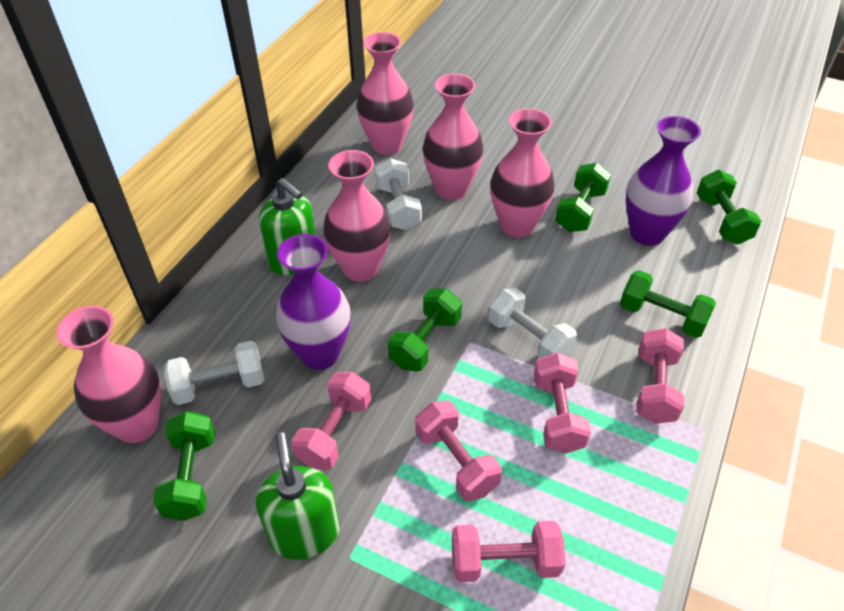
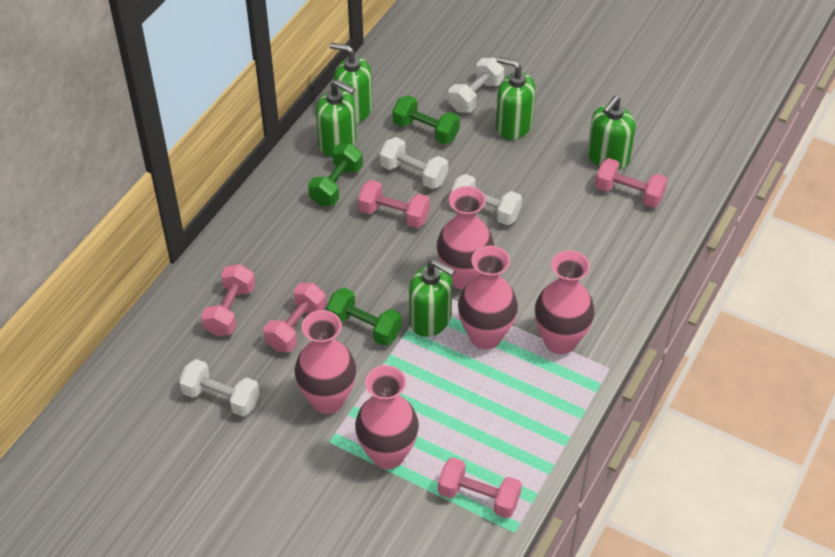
green dumbbell: [153,411,215,521] [388,289,462,371] [555,163,611,232] [620,270,716,338] [697,170,762,244] = 5 -> [308,143,363,206] [326,288,402,346] [393,95,460,144] = 3
green soap dispenser: [256,432,340,559] [259,178,316,275] = 2 -> [316,80,356,157] [330,42,372,124] [409,259,455,337] [496,56,536,140] [587,96,636,170] = 5
purple vase: [276,234,351,370] [626,116,701,246] = 2 -> none = 0
white dumbbell: [164,341,264,405] [375,158,422,230] [488,288,577,359] = 3 -> [179,359,260,417] [380,137,448,189] [448,58,504,113] [451,174,522,225] = 4

